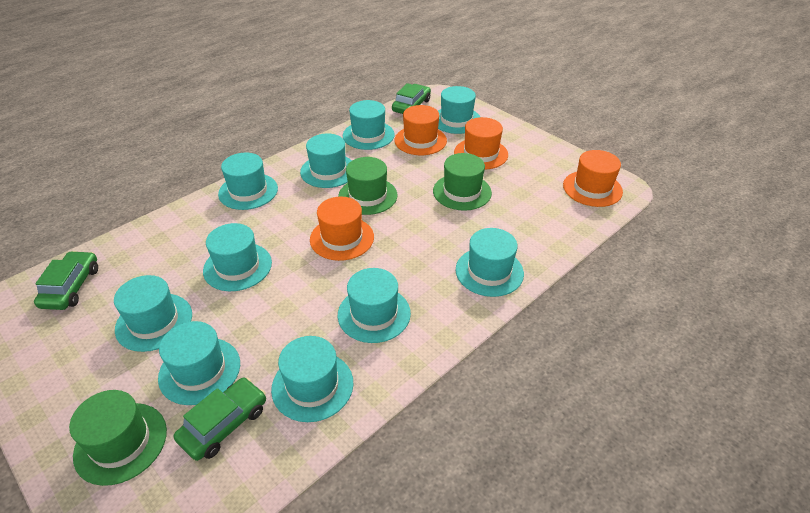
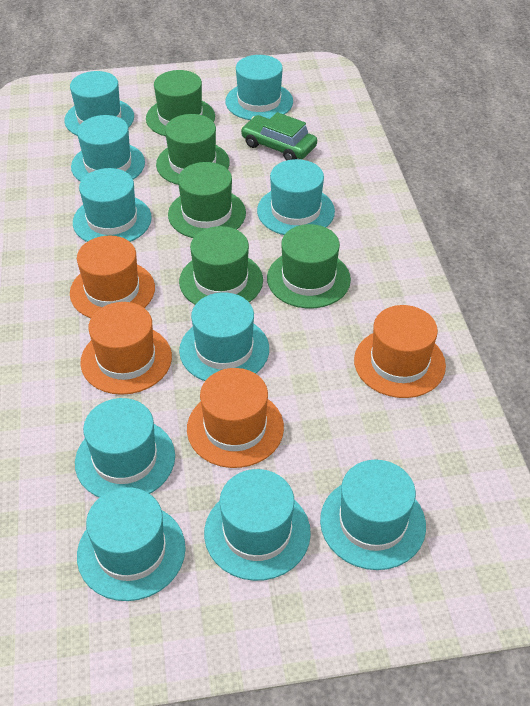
green car: [34,251,98,310] [174,377,266,461] [392,83,431,114] = 3 -> [241,112,317,161] = 1
green hat: [69,390,167,486] [338,157,398,215] [433,153,492,211] = 3 -> [146,70,215,136] [156,114,230,185] [168,162,246,238] [179,226,263,305] [267,224,351,308] = 5

